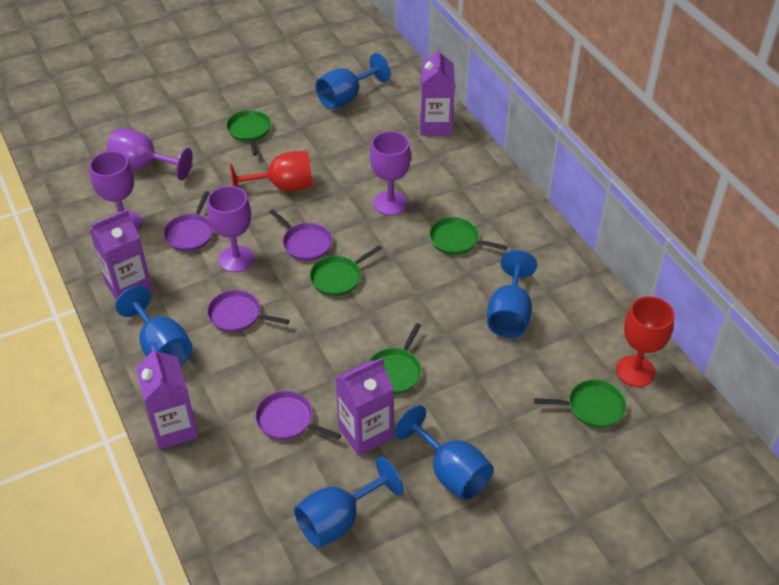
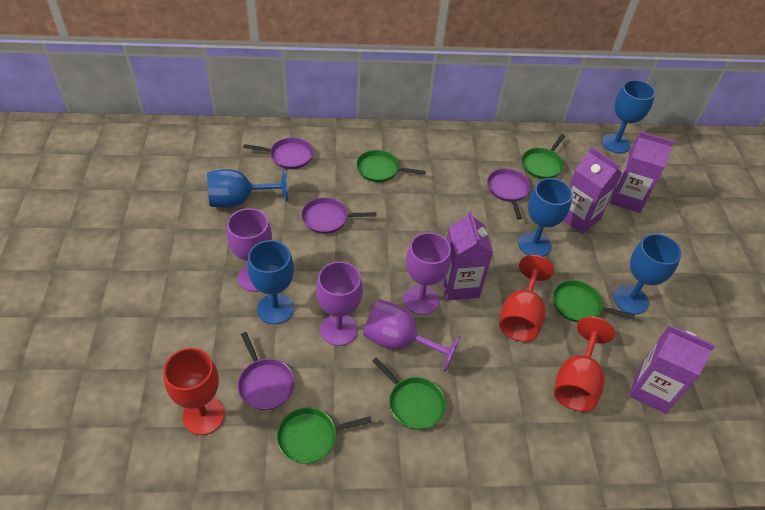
red goblet: [229,151,313,191] [616,296,674,387] = 2 -> [163,348,225,435] [499,255,554,342] [554,317,615,412] = 3

